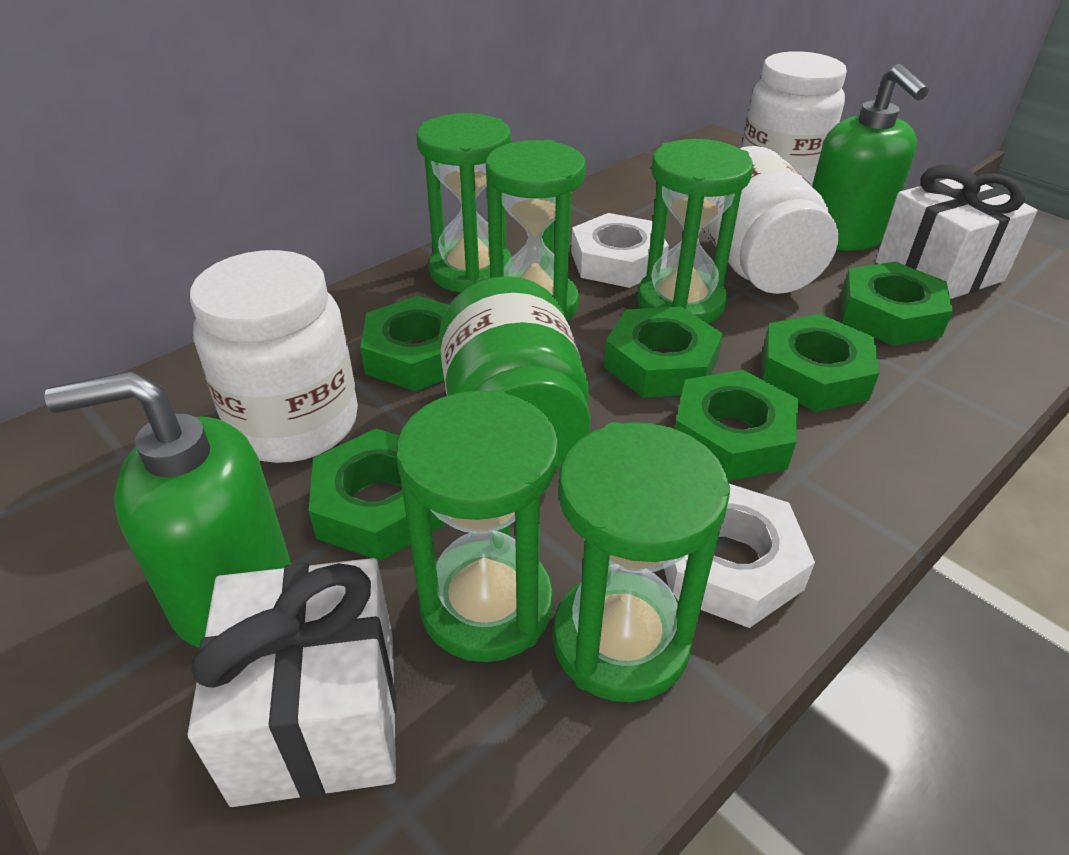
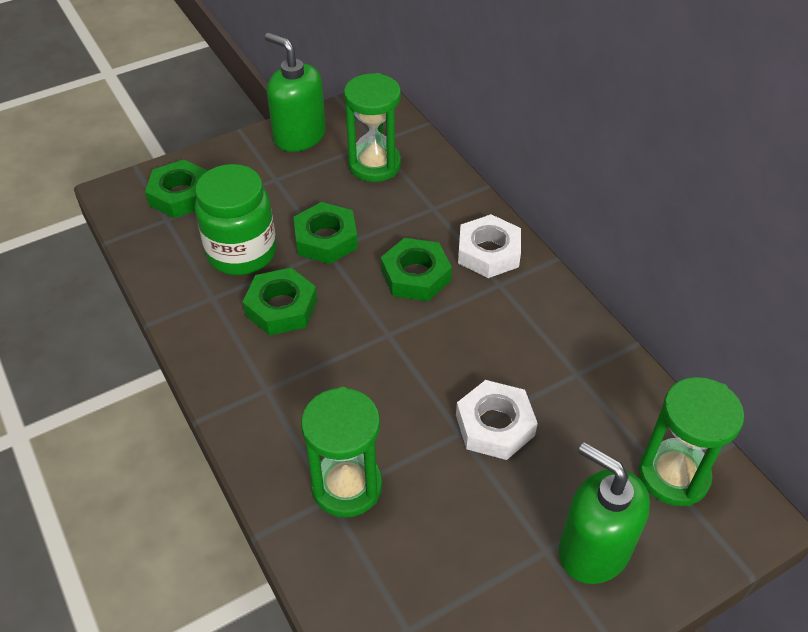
green hourglass: [396,389,559,662] [416,113,512,292] [486,140,586,321] [553,422,730,702] [637,139,753,324] = 5 -> [301,387,382,518] [344,73,401,182] [639,377,744,506] = 3
green nut: [309,429,444,561] [360,296,449,391] [604,306,723,398] [675,370,798,481] [762,314,880,412] [841,262,953,346] = 6 -> [145,160,208,218] [243,268,317,336] [293,202,358,264] [381,238,452,301] = 4
white gift: [188,558,397,807] [875,165,1038,299] = 2 -> none = 0
white jar: [190,250,358,463] [703,146,838,294] [742,51,847,186] = 3 -> none = 0

